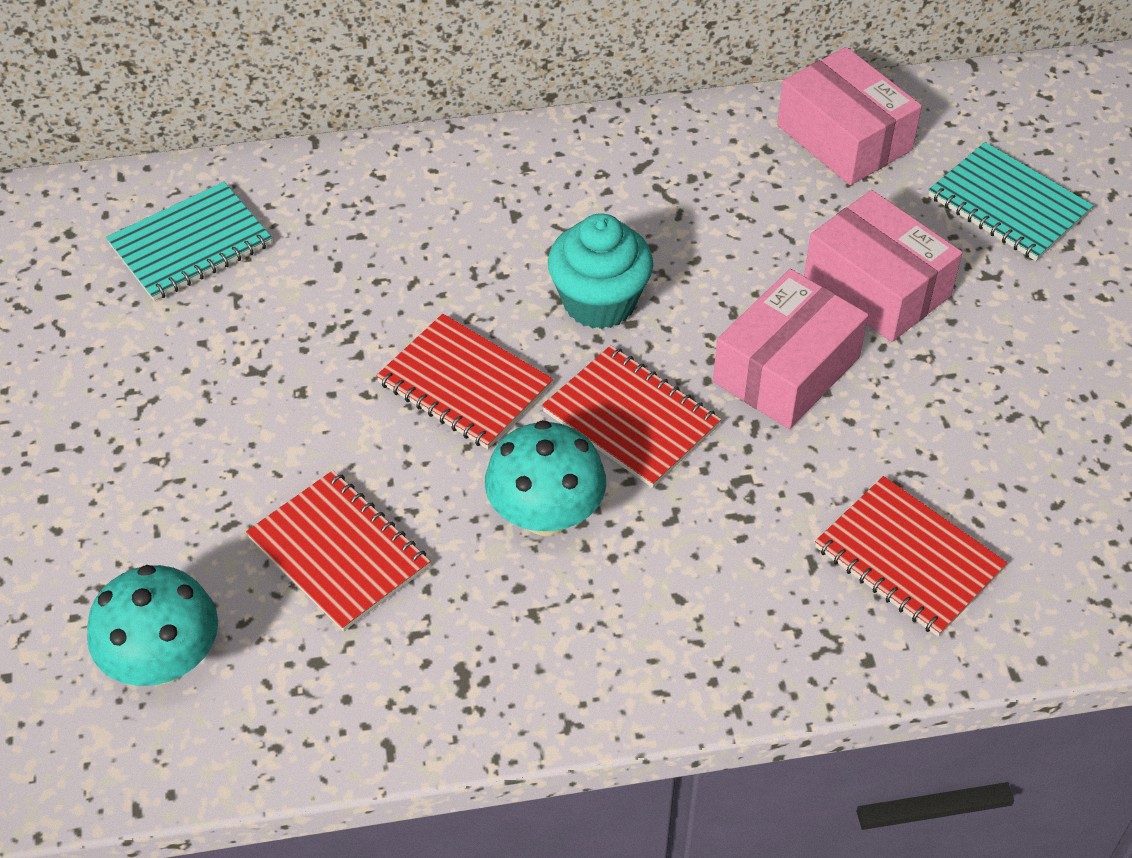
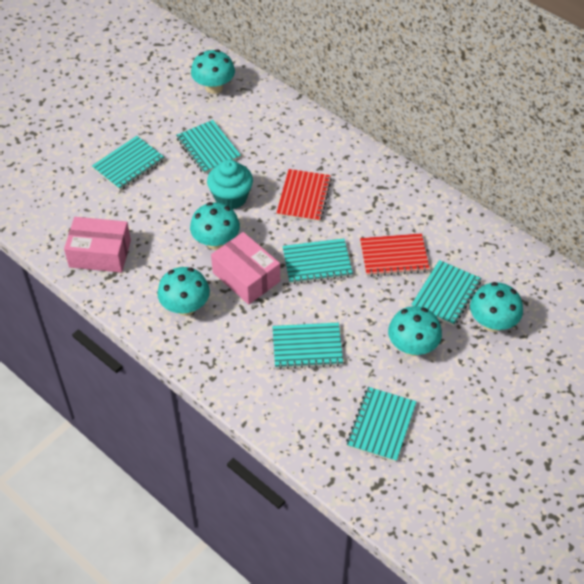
pink box: [713,269,868,429] [777,47,922,185] [804,190,962,342] = 3 -> [64,217,131,273] [211,232,280,305] = 2
red notebook: [246,470,430,632] [376,314,553,449] [542,345,721,488] [815,476,1007,637] = 4 -> [276,169,332,222] [360,233,430,277] = 2
turquoise mushroom: [87,565,218,686] [485,420,606,536] = 2 -> [158,267,210,316] [190,202,240,250] [191,50,235,94] [388,306,442,356] [470,282,523,332] = 5
turquoise notebook: [106,182,272,301] [929,142,1093,261] = 2 -> [92,136,165,190] [176,120,241,174] [272,323,343,369] [282,238,353,284] [346,387,417,462] [411,260,482,326] = 6

